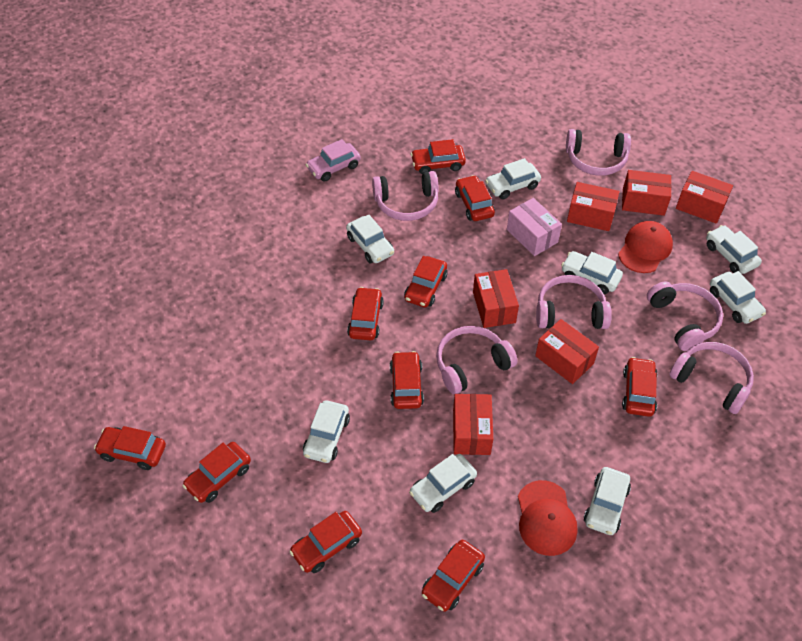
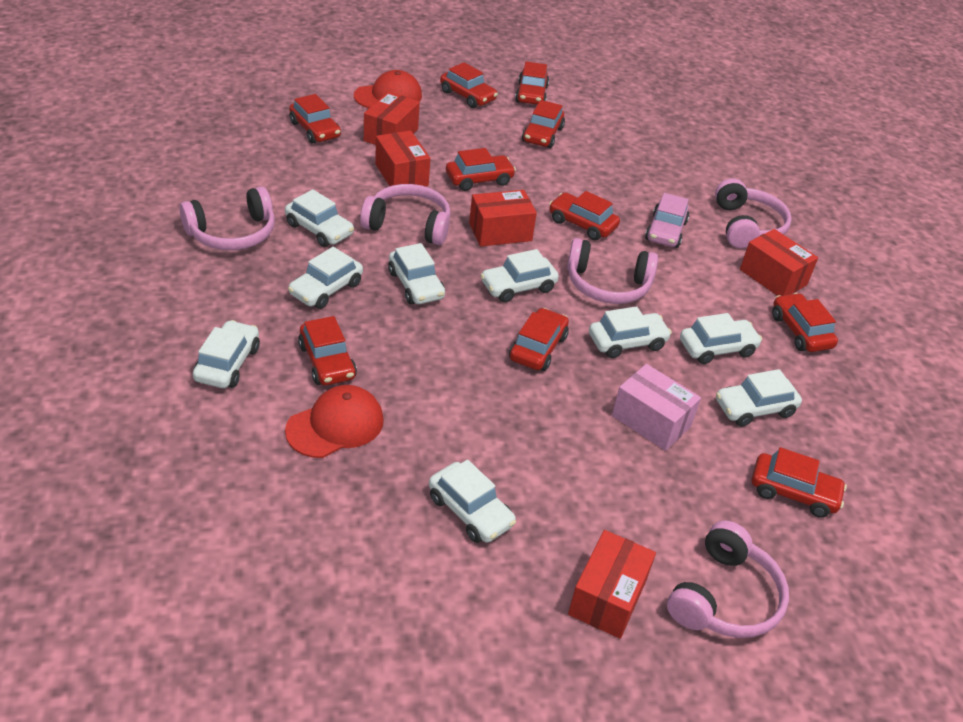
pink headphones: [372,171,439,221] [436,326,517,394] [536,275,612,329] [566,129,631,176] [647,281,723,351] [669,342,754,414] = 6 -> [180,186,275,250] [360,184,451,245] [567,238,658,304] [667,521,789,638] [715,178,792,248] = 5
red box: [453,394,493,455] [473,269,519,328] [535,319,599,384] [567,182,619,231] [622,170,671,216] [676,171,733,224] = 6 -> [364,92,420,145] [375,130,430,187] [469,190,537,247] [568,530,656,639] [740,229,818,296] = 5
white car: [303,400,350,463] [346,214,394,263] [409,454,477,513] [485,158,541,199] [561,251,623,294] [584,467,631,535] [706,225,762,274] [710,271,766,324] = 8 -> [193,320,260,388] [285,189,354,247] [288,247,363,309] [388,243,445,305] [429,460,516,543] [481,249,559,302] [589,306,672,358] [680,313,762,364] [716,369,802,427] = 9

